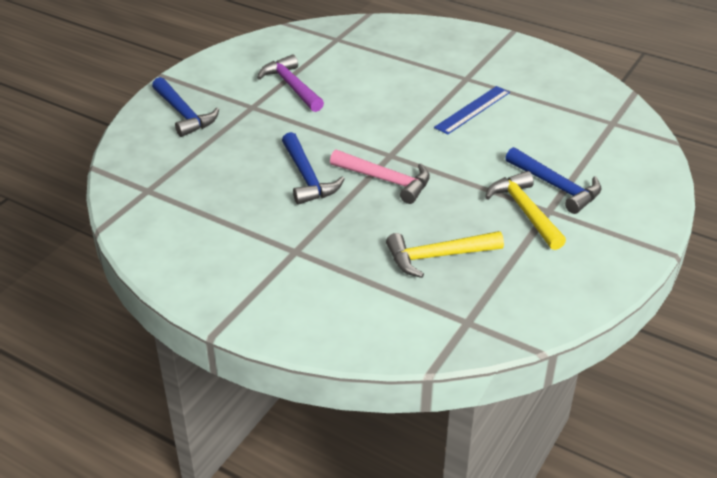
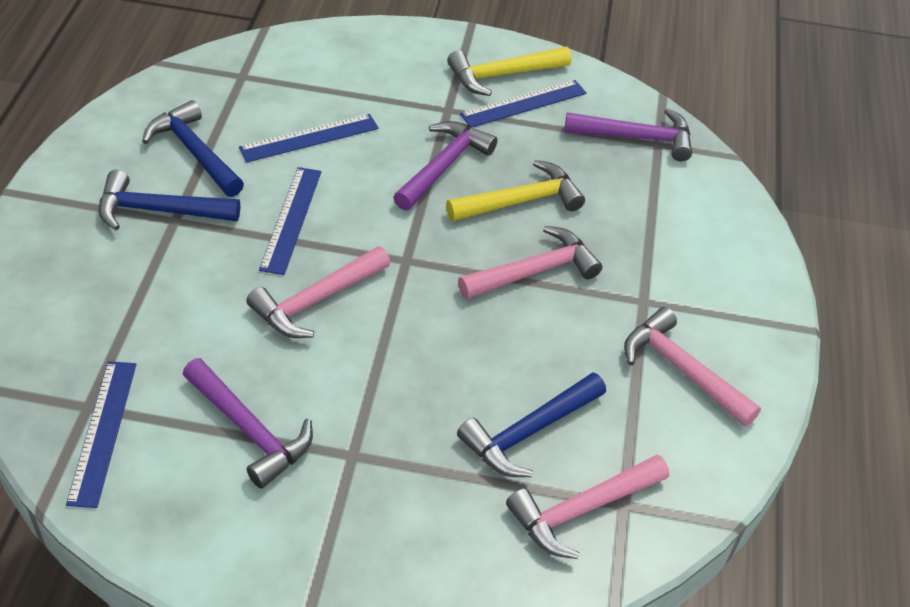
blue ruler: [434,86,510,135] = 1 -> [66,361,136,508] [239,114,379,162] [259,167,321,275] [460,80,586,128] = 4
pink hammer: [330,150,430,204] = 1 -> [246,246,390,338] [458,226,602,299] [506,455,669,559] [624,307,761,427] = 4
purple hammer: [257,54,324,112] = 1 -> [183,358,313,488] [393,121,498,211] [564,108,692,161] = 3

